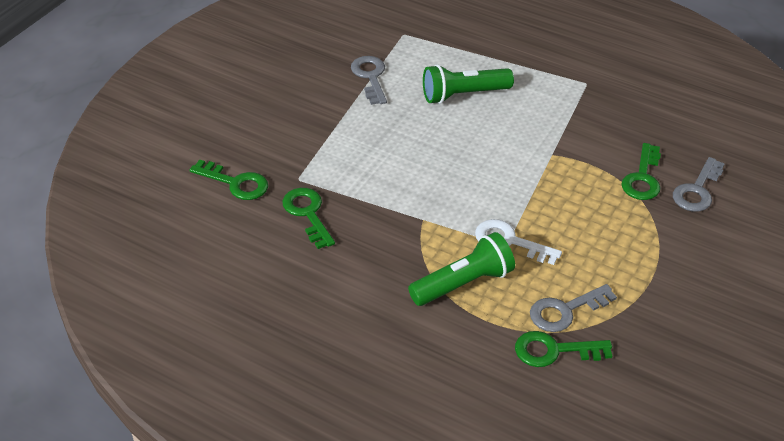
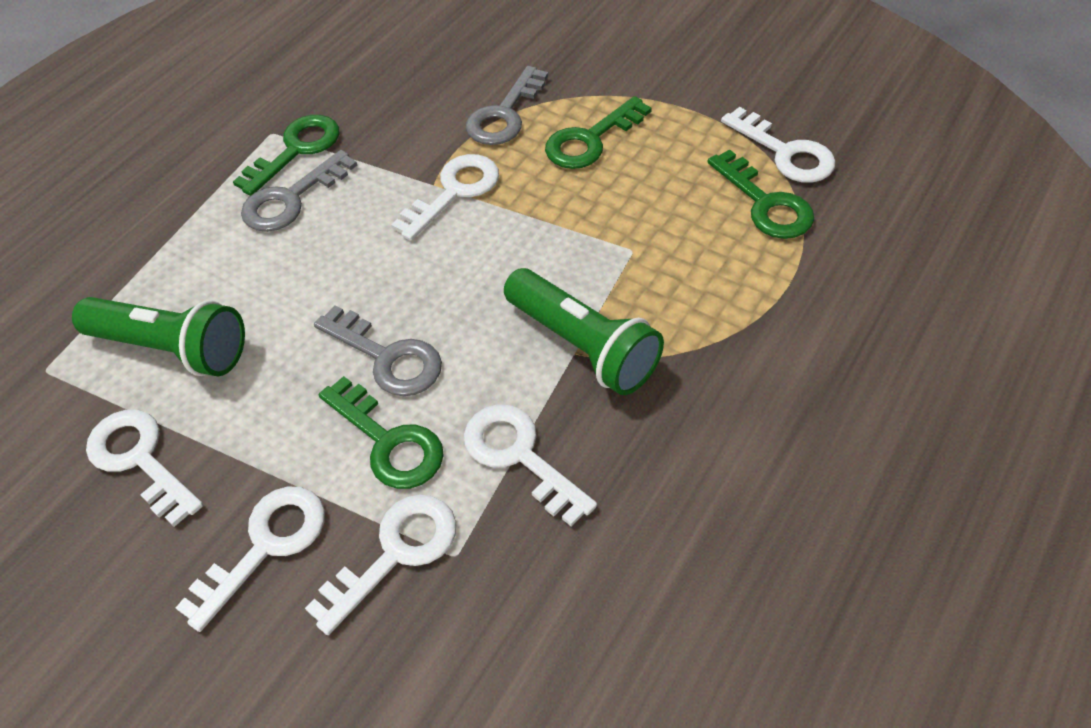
white key: [475,219,562,265] = 1 -> [86,410,203,527] [175,487,325,632] [305,495,456,635] [391,154,499,241] [464,405,597,527] [721,107,835,183] = 6

